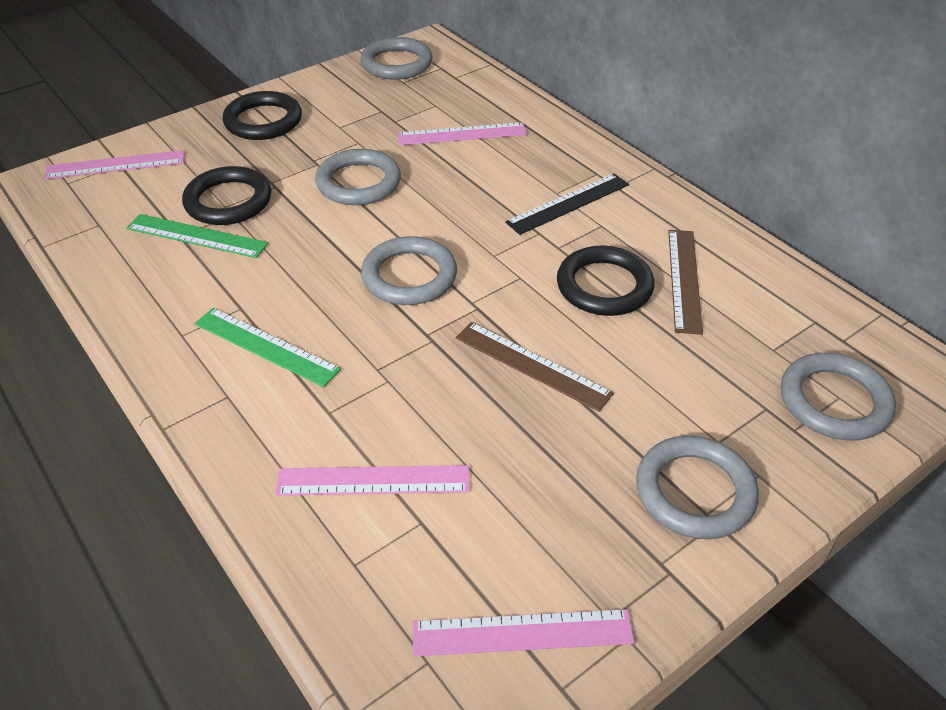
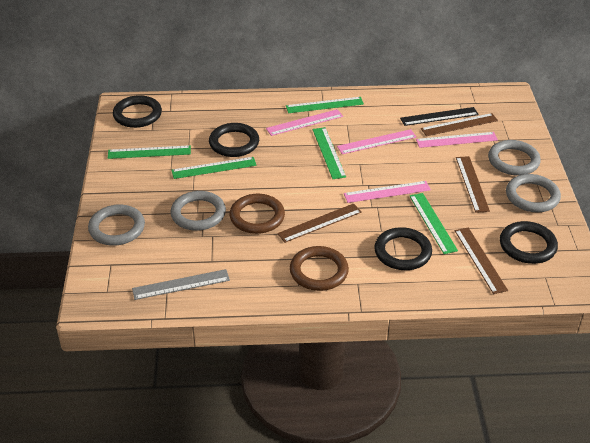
black ring: [182,166,271,225] [223,91,302,140] [557,246,654,316] = 3 -> [113,95,162,128] [209,123,259,157] [374,227,432,270] [500,221,558,264] = 4
brown ring: none = 0 -> [230,194,285,234] [290,246,349,291] = 2
brown ruler: [455,322,614,412] [668,230,703,335] = 2 -> [277,204,362,243] [421,113,498,136] [455,227,508,294] [456,156,490,213] = 4
green ruler: [127,214,268,258] [195,308,341,387] = 2 -> [108,145,191,159] [171,157,257,179] [286,97,364,113] [312,127,346,179] [410,193,458,254] = 5
grey ring: [315,149,401,205] [361,37,432,80] [361,236,457,305] [636,436,759,539] [781,353,896,441] = 5 -> [88,205,145,246] [170,191,226,231] [488,140,541,175] [506,174,561,212] = 4
grey ruler: none = 0 -> [132,269,230,300] = 1

